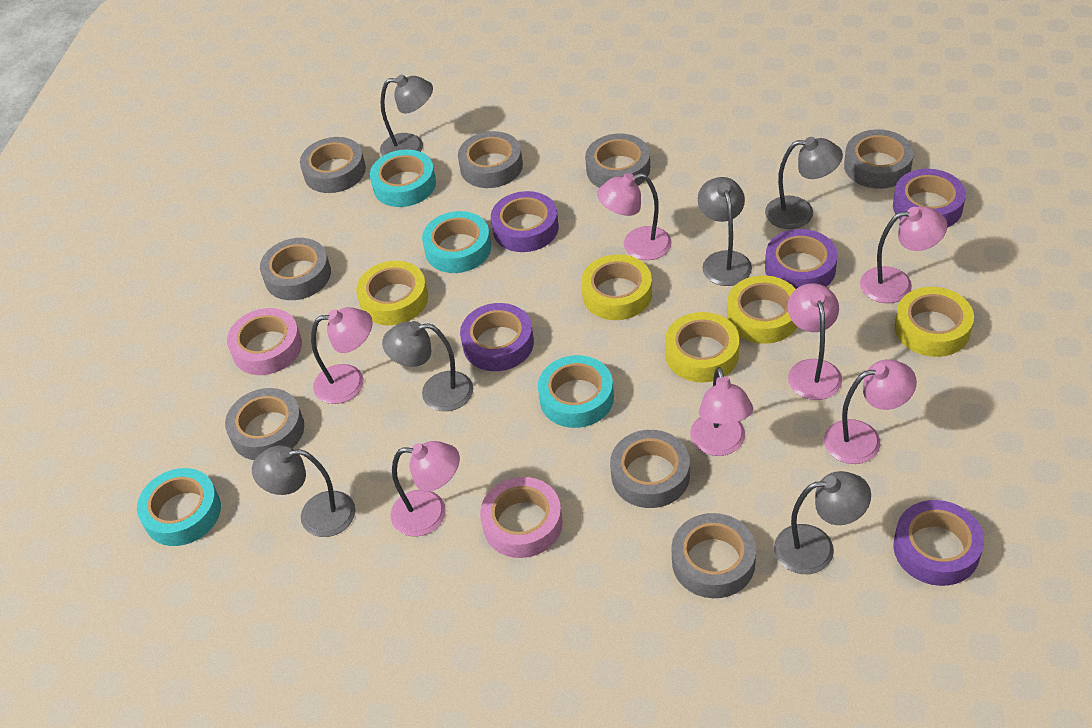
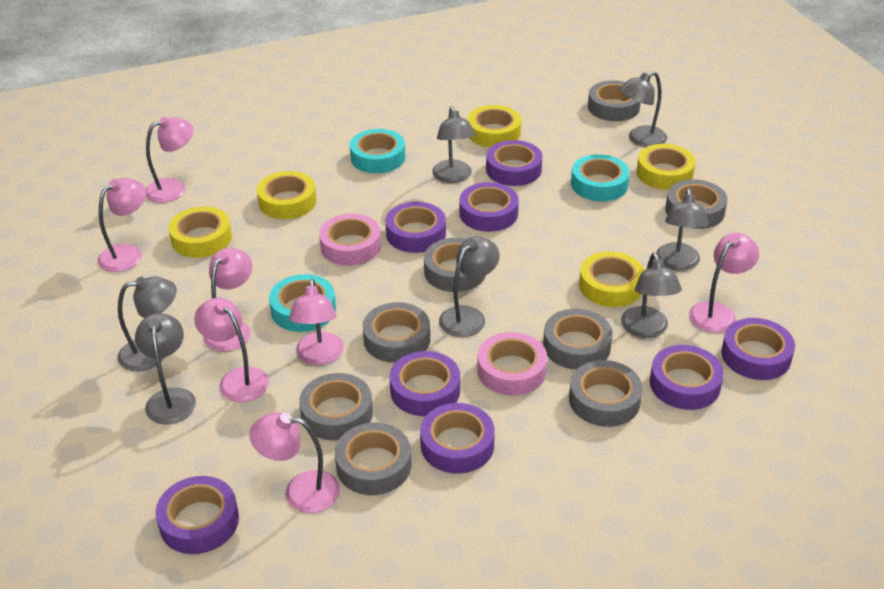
grey lamp: [252,445,356,537] [380,74,433,156] [382,321,473,411] [698,177,752,286] [765,137,843,229] [774,471,871,574] = 6 -> [117,276,177,371] [135,313,196,424] [432,106,475,183] [439,236,500,337] [620,72,667,147] [621,252,682,338] [656,189,709,271] = 7
purple tape: [460,303,534,371] [491,191,559,252] [765,229,838,289] [893,169,966,228] [893,500,984,586] = 5 -> [156,476,239,554] [385,202,446,253] [390,351,460,416] [420,403,495,474] [460,182,519,232] [486,140,543,186] [650,345,724,410] [721,318,795,380] = 8
turquoise tape: [137,468,221,546] [370,149,436,207] [422,211,491,273] [538,355,614,428] = 4 -> [269,274,336,332] [350,129,405,174] [571,154,630,201] = 3

